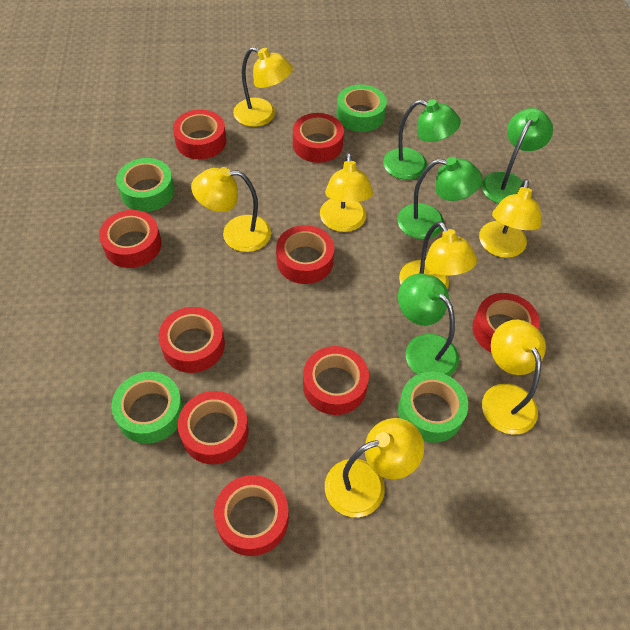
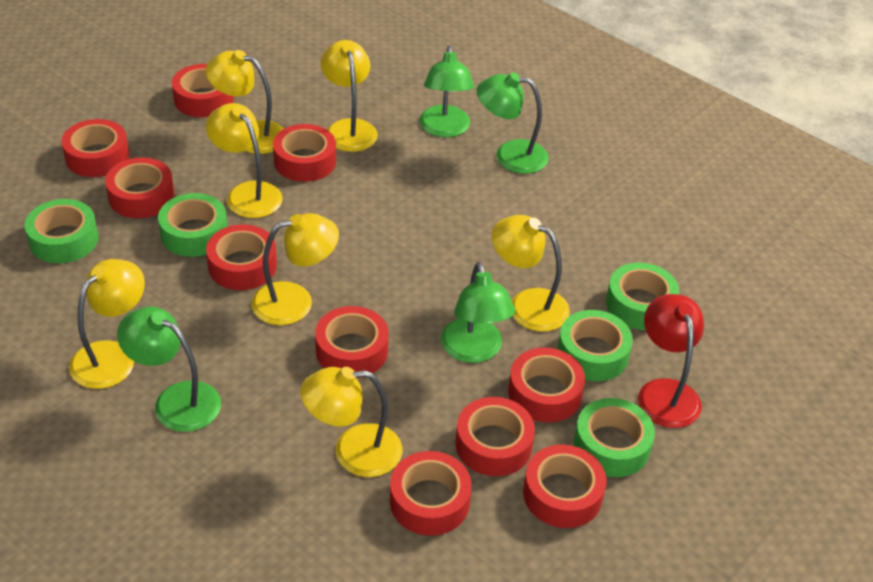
green tape: [111,372,184,444] [116,158,175,212] [336,84,387,132] [398,372,468,443] = 4 -> [25,199,98,263] [158,193,228,257] [557,310,633,381] [574,398,655,477] [606,263,679,330] = 5
red lamp: none = 0 -> [638,294,704,428] = 1
red tape: [99,210,161,268] [158,307,225,373] [173,110,226,159] [178,391,249,464] [214,475,289,556] [276,225,334,284] [293,113,344,163] [303,346,369,415] [472,293,540,352] = 9 -> [61,119,129,177] [105,157,174,218] [172,64,234,117] [206,224,277,290] [273,124,336,182] [315,306,388,378] [390,451,472,536] [455,397,535,476] [508,347,585,423] [523,445,606,528] = 10

